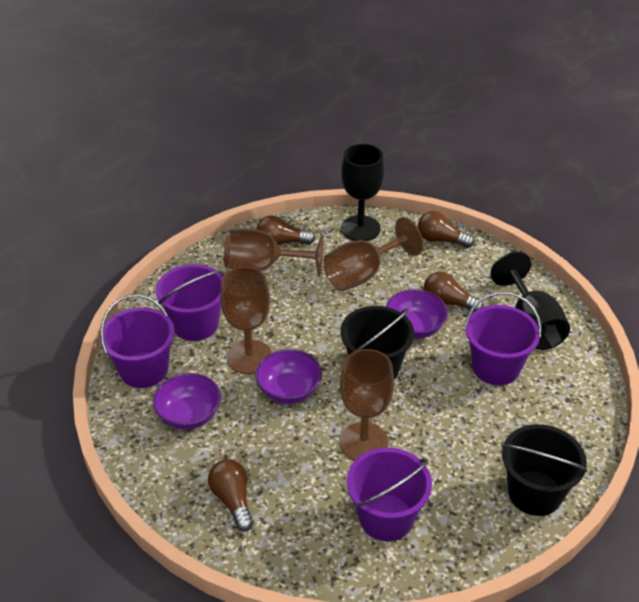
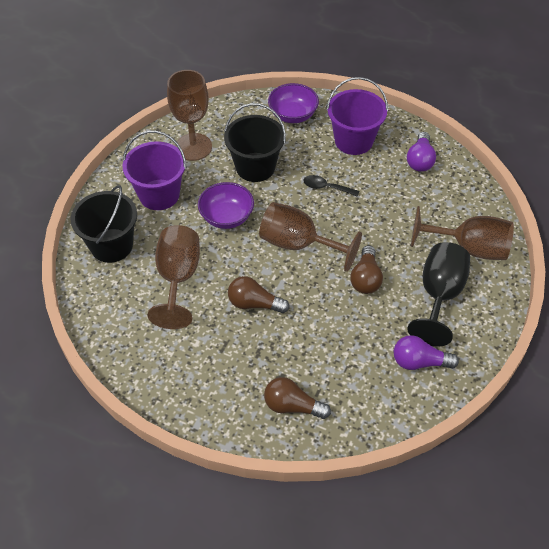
black goblet: [341,144,384,241] [490,252,570,350] = 2 -> [407,242,470,347] = 1
black spoon: none = 0 -> [303,175,359,197] = 1
brown light bulb: [208,459,254,531] [257,215,316,245] [418,211,475,248] [424,272,484,312] = 4 -> [228,276,290,313] [264,377,331,419] [350,245,383,294] = 3
purple bowl: [153,373,221,430] [255,349,322,404] [386,289,448,338] = 3 -> [198,182,254,229] [268,83,319,123] = 2
purple bucket: [100,294,175,388] [156,264,224,341] [347,448,432,541] [464,292,541,385] = 4 -> [123,130,186,210] [326,77,388,155] = 2
purple light bulb: none = 0 -> [394,335,459,370] [407,132,436,172] = 2

